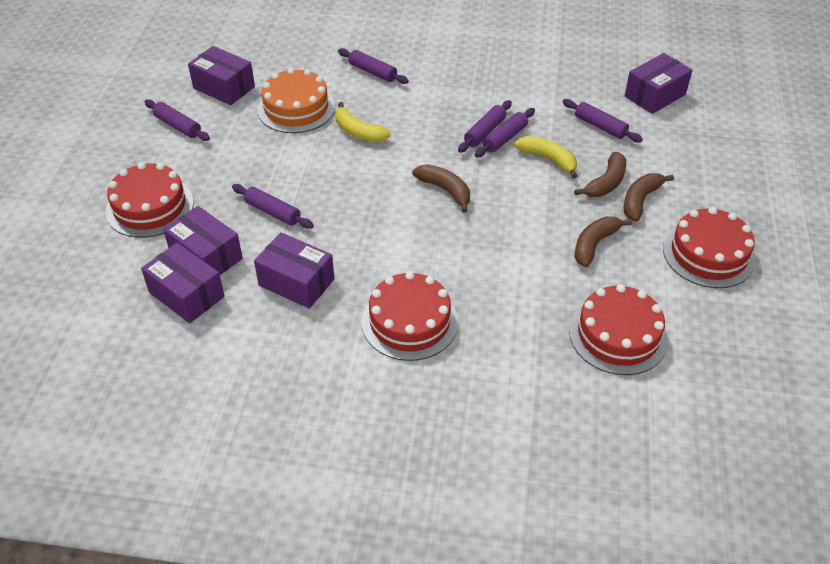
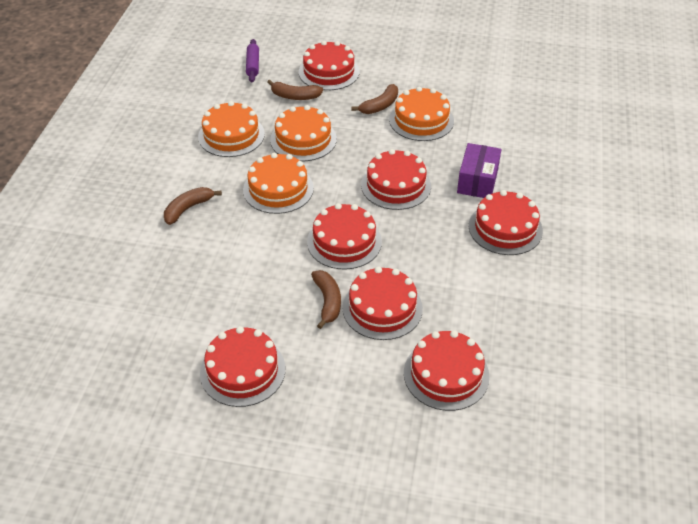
orange cake: [257,68,335,133] = 1 -> [198,101,265,157] [243,153,314,214] [270,105,337,161] [389,87,454,141] = 4
purple box: [141,243,225,323] [163,206,243,275] [188,46,255,105] [254,232,335,309] [624,53,692,114] = 5 -> [457,143,501,198] = 1
purple rolling pin: [145,100,210,141] [232,184,314,229] [338,48,409,84] [458,100,512,153] [475,108,535,157] [563,99,643,142] = 6 -> [246,39,259,82] = 1
red cake: [106,162,194,238] [362,271,458,361] [569,284,668,375] [663,207,756,288] = 4 -> [200,326,285,407] [299,41,359,90] [307,203,382,269] [342,267,423,340] [361,149,431,210] [404,330,490,411] [469,190,543,255] = 7
yellow banana: [335,102,391,142] [514,136,577,178] = 2 -> none = 0

